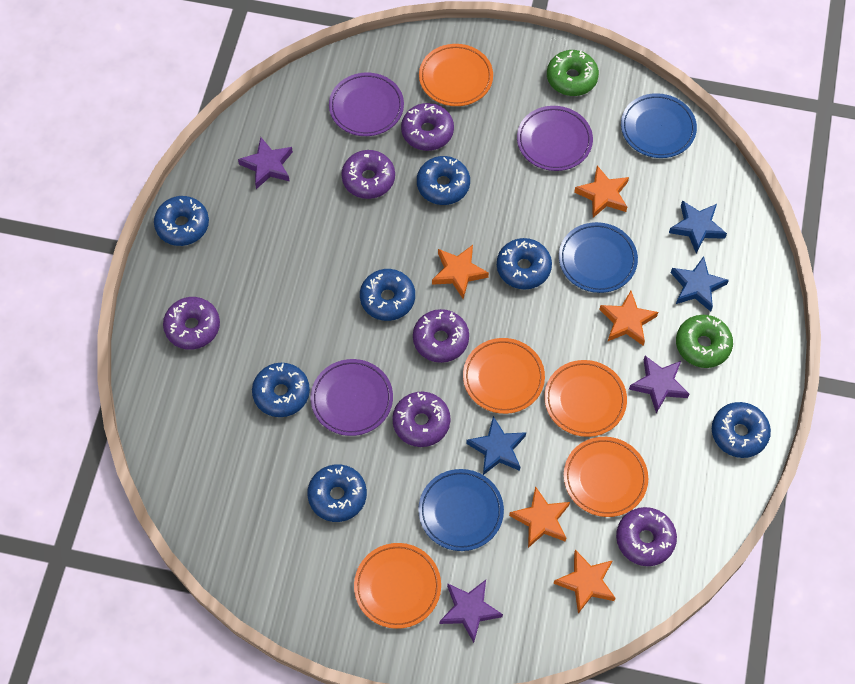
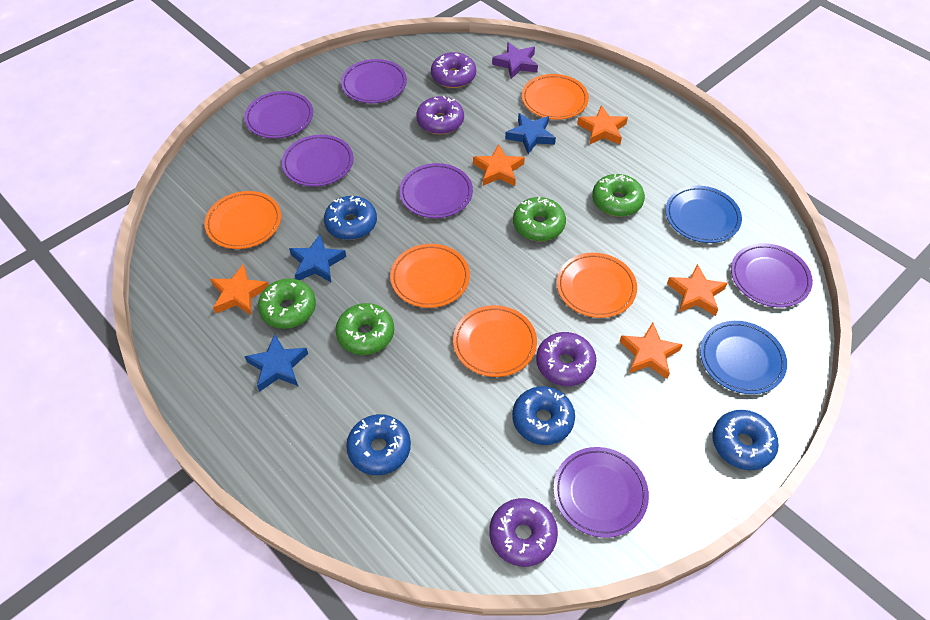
blue donut: [154,196,209,246] [252,363,310,417] [307,464,367,522] [360,269,415,321] [417,156,470,205] [497,238,552,289] [712,402,771,458] = 7 -> [324,196,377,240] [346,414,411,475] [512,386,575,445] [712,410,779,470] = 4
blue plate: [418,469,504,551] [559,222,638,293] [621,93,697,158] = 3 -> [665,186,742,243] [700,321,787,394] = 2
green donut: [547,50,599,96] [676,315,733,368] = 2 -> [258,278,316,329] [336,303,394,355] [513,197,566,241] [592,174,645,217] = 4
purple donut: [163,297,220,350] [341,150,395,199] [392,392,450,447] [401,103,454,151] [413,309,469,363] [616,507,677,566] = 6 -> [416,96,464,135] [431,52,476,88] [489,498,558,567] [536,332,597,386] = 4
purple plate: [311,359,393,436] [329,72,404,136] [517,106,593,171] = 3 -> [244,91,313,139] [282,135,353,187] [341,59,407,103] [399,163,473,218] [553,447,649,538] [731,243,813,307] = 6
purple star: [238,137,293,189] [440,580,503,643] [629,356,689,413] = 3 -> [492,42,538,79] = 1

